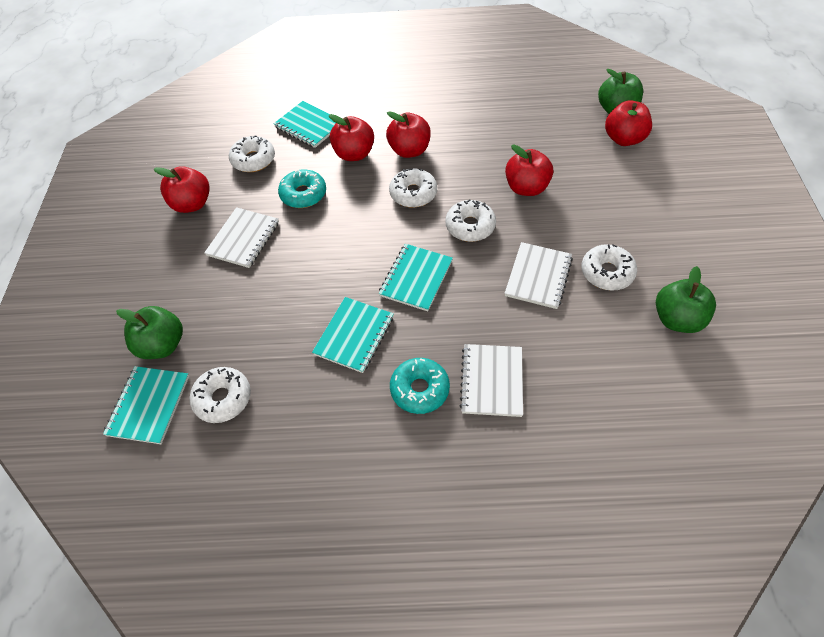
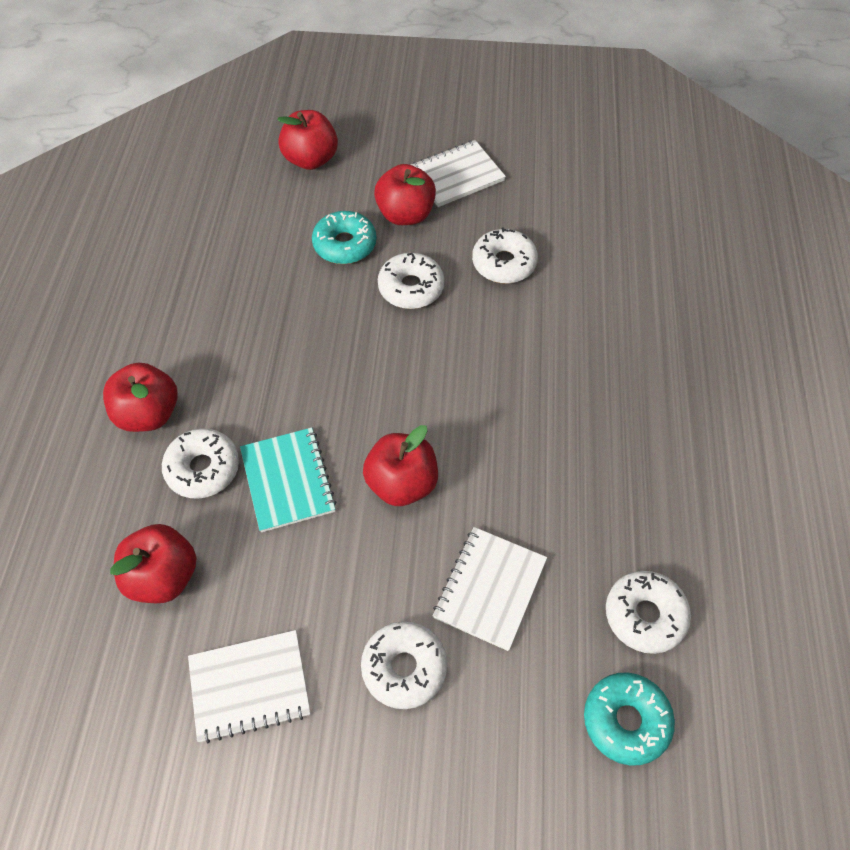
green apple: [116,306,183,359] [598,69,643,114] [656,266,716,333] = 3 -> none = 0
turquoise notebook: [103,366,189,444] [274,101,336,148] [312,297,394,373] [378,244,453,311] = 4 -> [240,427,336,532] = 1

